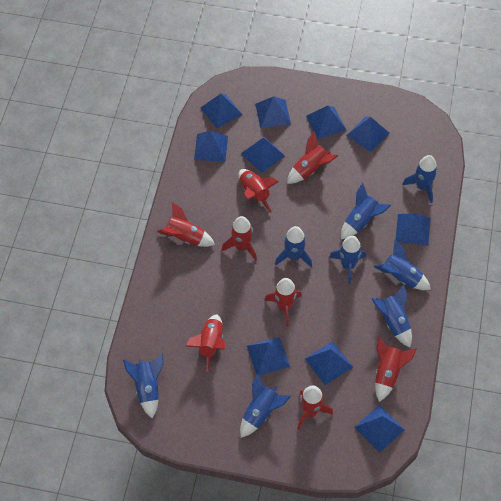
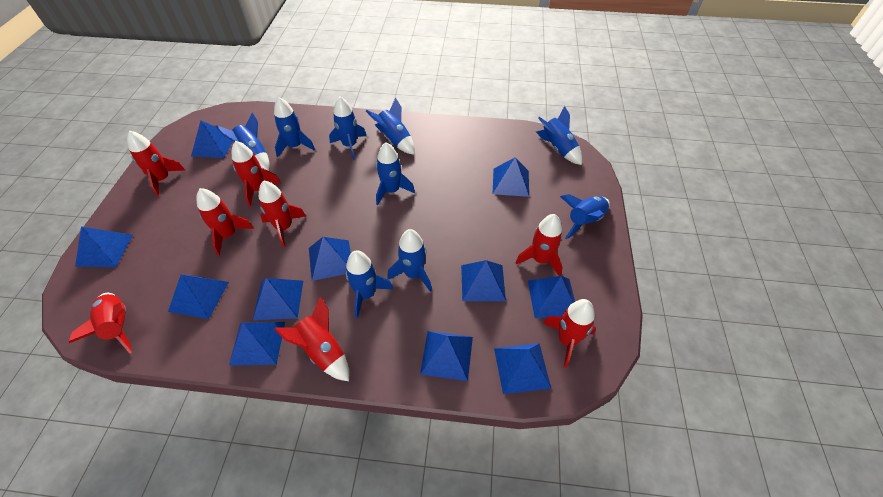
blue pyramid: [194,131,228,162] [201,94,243,128] [241,137,285,173] [247,337,290,376] [255,96,291,128] [305,341,353,385] [306,106,346,139] [346,117,389,152] [354,405,405,453] [396,214,430,246] = 10 -> [75,227,133,267] [168,275,229,319] [191,120,233,158] [229,322,285,366] [253,278,303,320] [309,237,351,281] [420,331,473,381] [461,260,506,301] [493,157,529,197] [494,343,551,394] [528,276,575,318] = 11
blue rocket: [123,353,163,418] [240,374,291,438] [275,226,312,267] [329,236,366,284] [341,183,391,239] [372,284,412,347] [373,240,431,290] [402,155,437,203] = 8 -> [215,112,270,171] [274,97,315,157] [329,97,366,160] [345,250,393,318] [366,98,415,155] [376,142,415,205] [387,229,432,292] [536,106,582,165] [560,194,610,239] = 9

